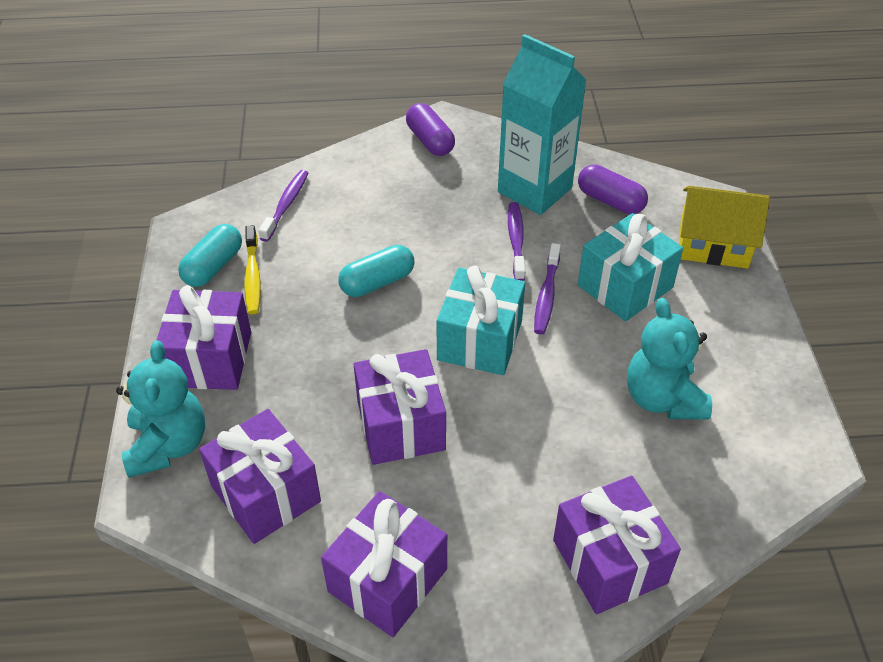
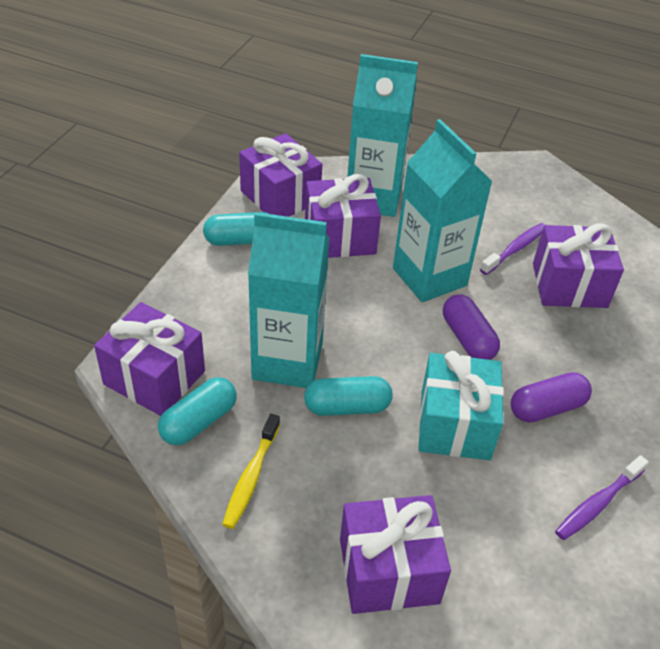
purple toothbrush: [258,170,308,242] [508,202,525,281] [534,243,561,334] = 3 -> [480,223,545,275] [555,455,648,540] = 2
turquoise capsule: [178,224,242,287] [338,245,415,297] = 2 -> [158,377,237,445] [203,212,268,246] [304,376,393,416] = 3
turquoise carton: [498,34,586,215] = 1 -> [248,212,329,388] [347,54,418,217] [393,119,493,302] = 3
turquoise gift: [437,266,525,375] [578,213,683,321] = 2 -> [418,351,504,460] = 1
turquoise teddy bear: [116,341,205,478] [627,298,712,420] = 2 -> none = 0
yellow house: [679,186,770,269] = 1 -> none = 0

